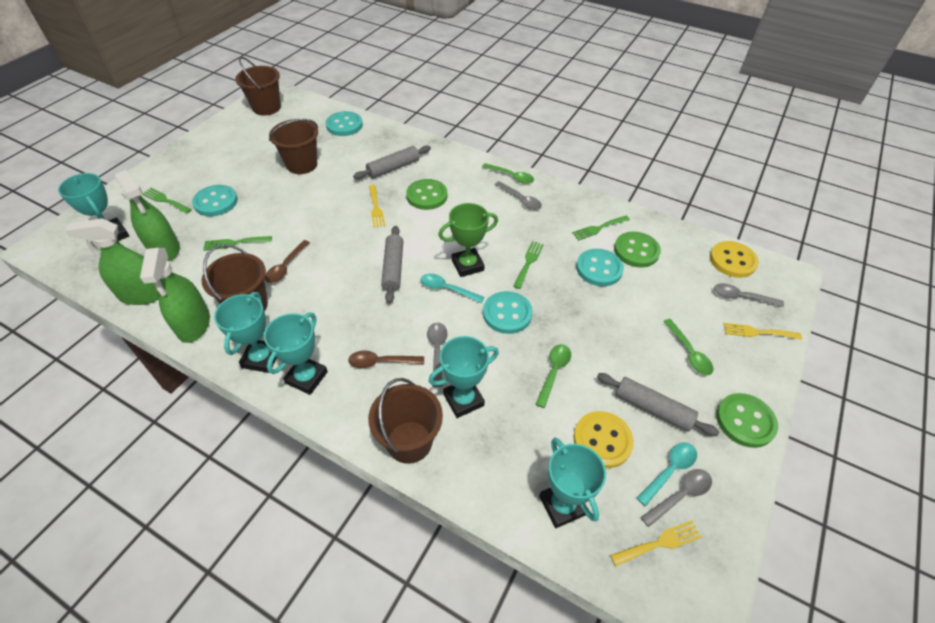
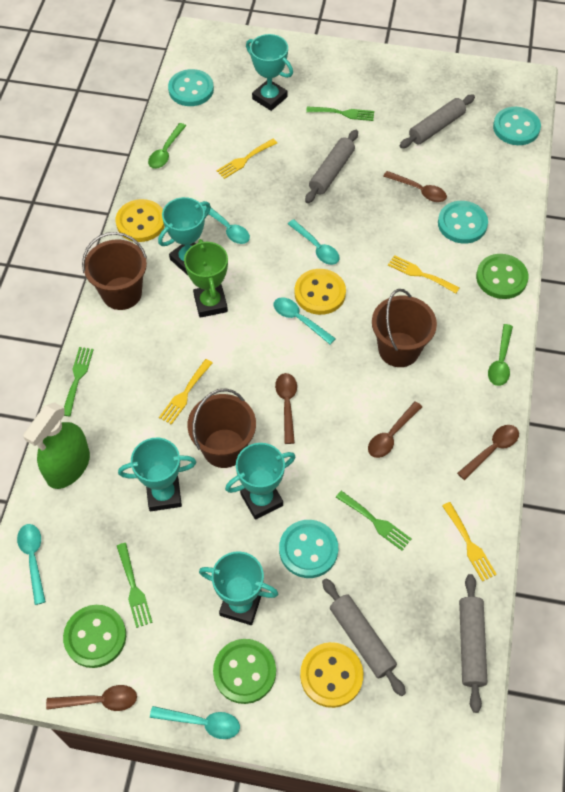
brown bucket: [202,244,268,311] [235,56,281,115] [269,119,318,174] [368,378,443,464] = 4 -> [82,232,147,310] [187,388,256,468] [372,289,437,367] = 3
brown spoon: [265,240,310,283] [348,350,424,368] = 2 -> [46,685,137,711] [275,373,297,444] [368,401,422,458] [383,171,447,202] [457,425,519,480] = 5
green spoon: [482,163,534,184] [535,344,571,408] [663,319,713,375] = 3 -> [148,123,186,169] [488,324,513,386] = 2
green spray bottle: [65,218,159,305] [115,170,180,261] [140,248,210,343] = 3 -> [23,402,90,489] = 1
grey rolling pin: [353,146,431,179] [381,226,403,304] [597,373,719,436] = 3 -> [305,130,358,203] [322,579,406,696] [399,95,475,148] [459,574,487,713] = 4
grey spoon: [427,323,448,387] [495,181,542,210] [641,469,712,527] [714,283,784,307] = 4 -> none = 0
turquoise spoon: [420,274,485,303] [637,442,697,506] = 2 -> [17,524,46,605] [150,706,240,739] [203,206,250,244] [273,297,336,345] [288,219,340,265] = 5
yellow button: [573,411,634,468] [710,241,759,278] = 2 -> [116,199,165,242] [295,269,346,315] [300,642,363,708] = 3
yellow fork: [369,185,385,228] [610,520,702,566] [723,323,802,340] = 3 -> [159,359,212,425] [216,139,277,179] [388,255,460,293] [442,502,497,582] = 4

